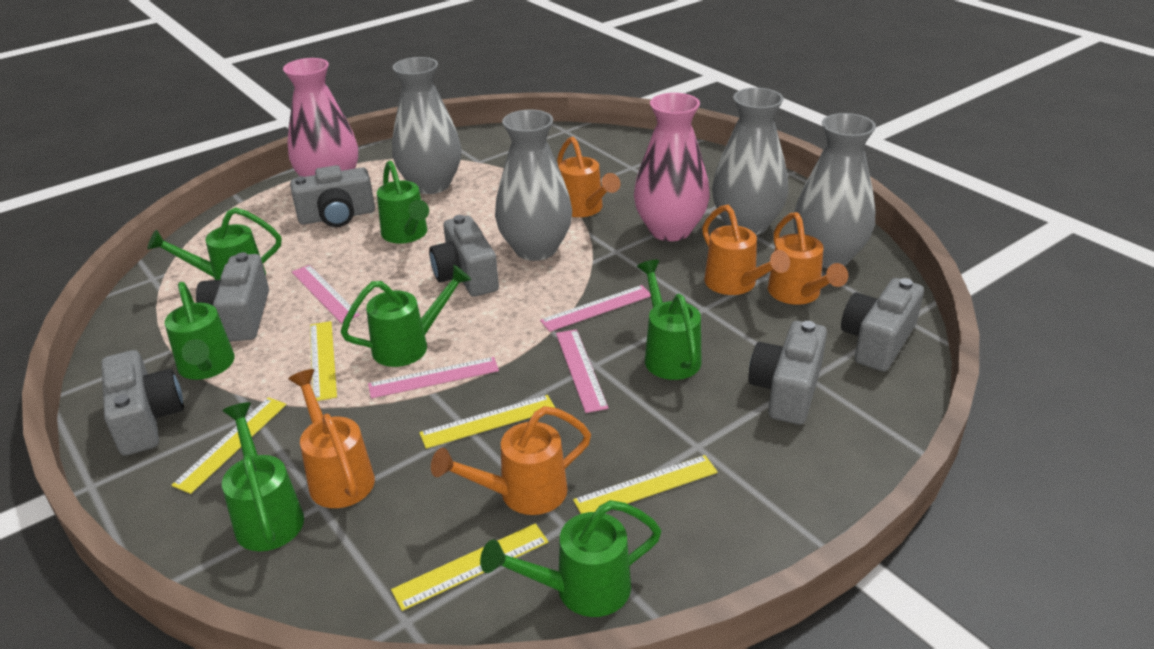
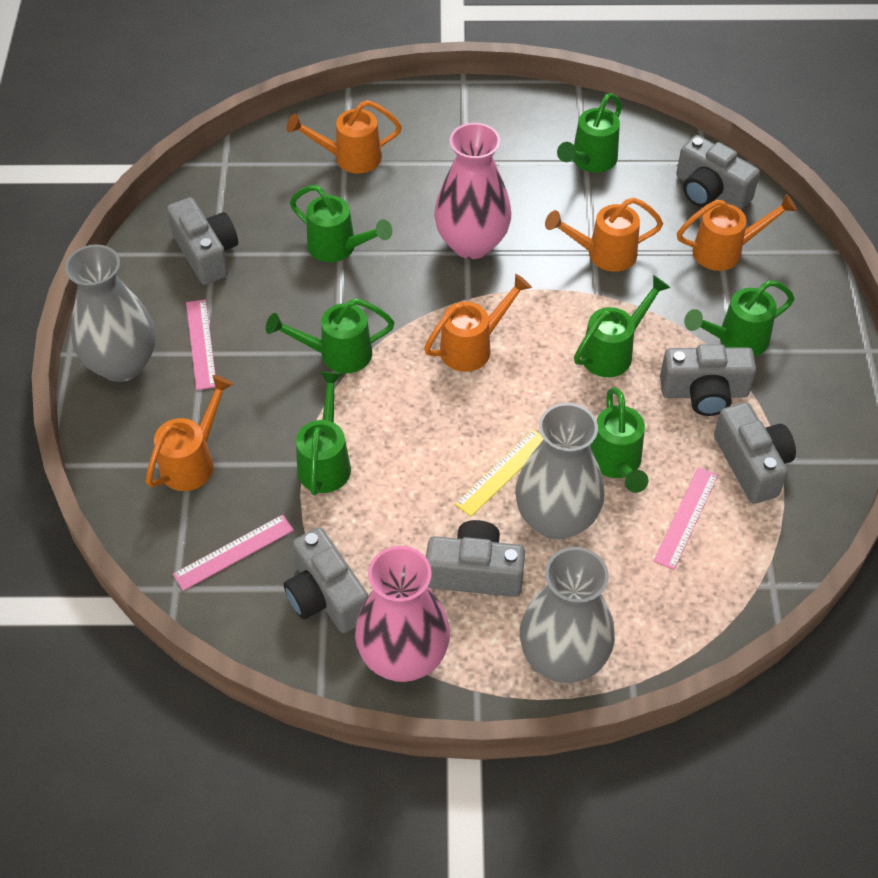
grey vase: [392,57,461,194] [495,109,572,261] [712,88,788,235] [794,113,876,268] = 4 -> [65,244,155,382] [515,403,604,540] [520,547,615,683] = 3
pink ruler: [292,265,360,323] [368,357,499,399] [540,285,651,332] [556,329,609,413] = 4 -> [173,515,294,591] [186,299,215,390] [653,467,718,570] = 3
yellow ruler: [171,397,287,494] [310,321,337,401] [391,523,548,611] [419,395,555,449] [573,455,718,514] = 5 -> [455,430,543,517] = 1

